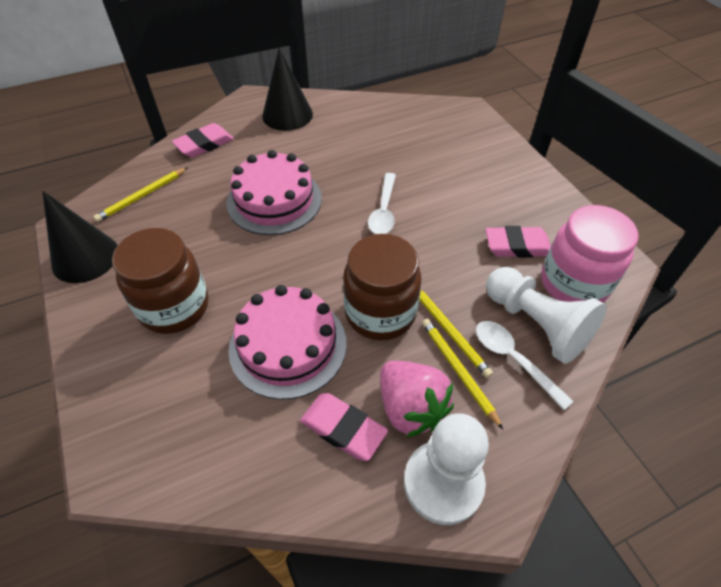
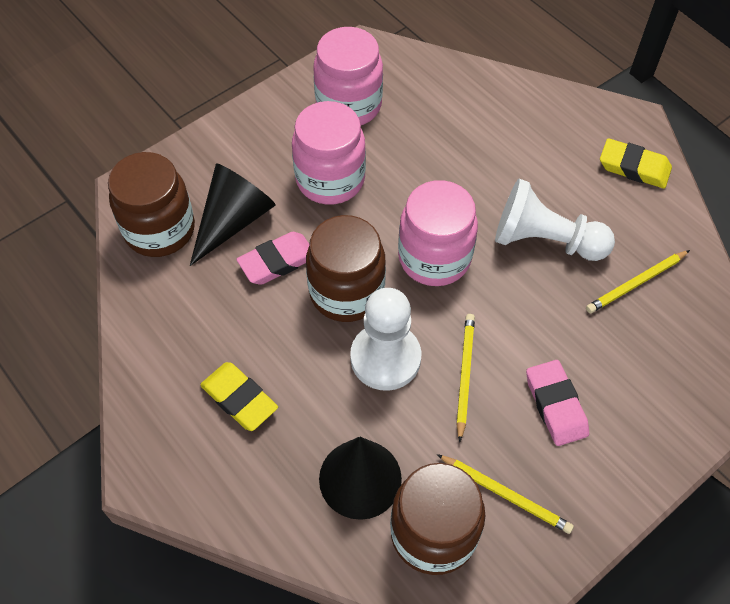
brown jar: [112,228,208,334] [343,234,422,340] = 2 -> [108,152,195,257] [306,215,386,322] [390,463,485,575] = 3
pink cake: [227,150,322,235] [229,285,347,400] = 2 -> none = 0
pink eraser: [172,123,234,158] [300,393,388,461] [485,226,551,258] = 3 -> [236,232,309,285] [526,360,589,446] = 2
pink jar: [542,205,639,303] = 1 -> [292,101,366,205] [313,27,383,125] [398,180,478,286] = 3
pink strawberry: [380,361,454,438] = 1 -> none = 0
white spoon: [368,173,396,234] [476,321,574,410] = 2 -> none = 0
yellow eraser: none = 0 -> [200,362,278,431] [600,138,672,189] = 2

